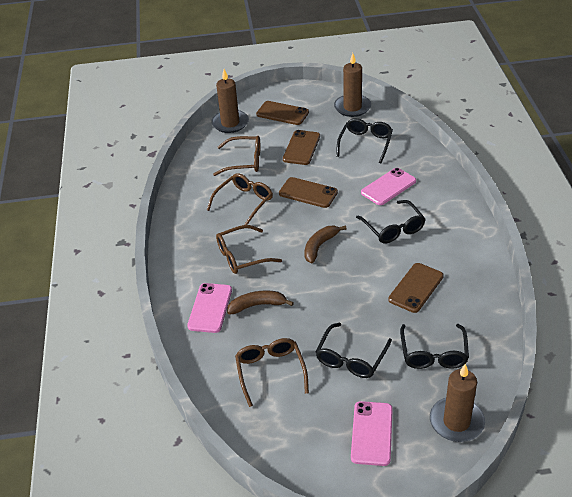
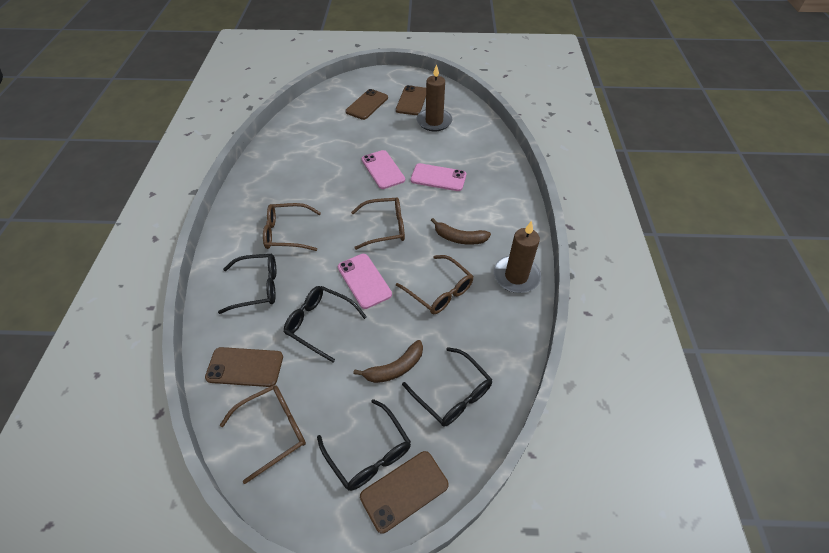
brown candle: [211,69,249,133] [334,53,371,117] [430,364,485,442] = 3 -> [416,64,453,131] [493,221,541,293] = 2

